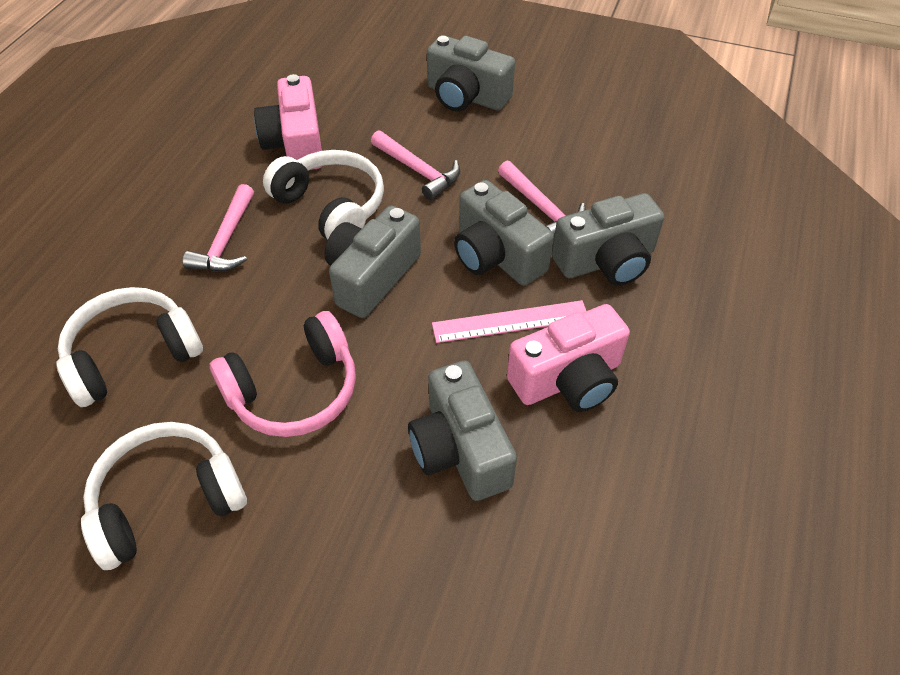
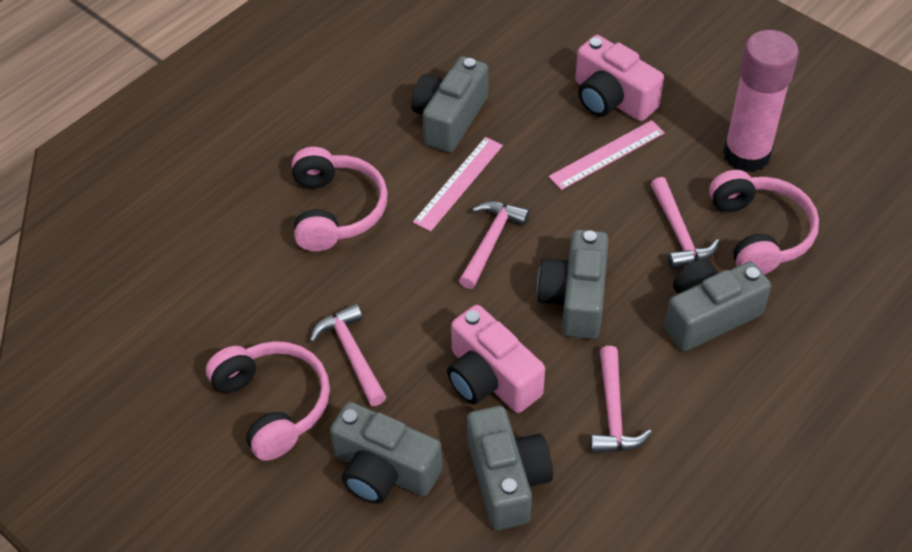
pink glue stick: none = 0 -> [723,30,799,172] = 1
pink hammer: [183,184,254,272] [371,130,460,200] [498,161,586,241] = 3 -> [310,304,386,406] [459,201,530,289] [590,346,652,453] [651,177,720,270] = 4
pink headphones: [210,311,356,437] = 1 -> [206,341,330,461] [292,147,388,252] [709,170,819,274] = 3
pink ruler: [432,300,586,343] = 1 -> [413,137,503,232] [549,120,665,190] = 2
white headphones: [56,287,203,407] [81,422,247,570] [263,150,384,240] = 3 -> none = 0

